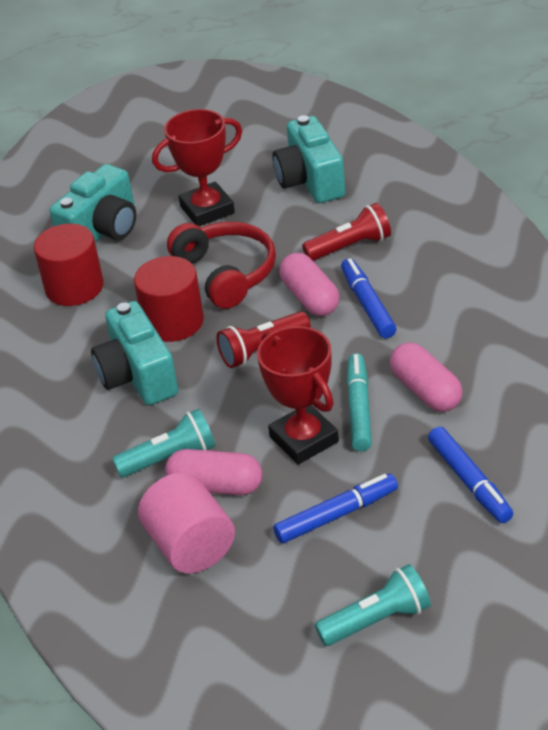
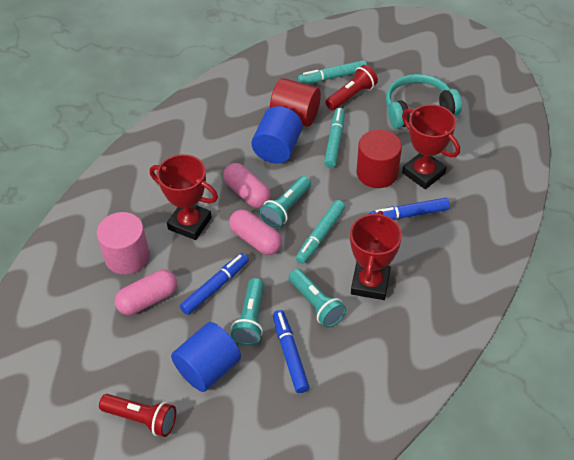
blue cylinder: none = 0 -> [171,322,241,392] [251,106,302,164] = 2
red headphones: [167,222,276,309] = 1 -> none = 0
red trophy: [152,109,242,227] [257,326,339,465] = 2 -> [150,154,218,240] [350,211,402,300] [402,104,460,189] = 3
turquoise camera: [50,164,136,242] [91,301,178,405] [272,115,346,203] = 3 -> none = 0
turquoise flashlight: [112,409,216,478] [315,564,431,646] = 2 -> [231,278,264,345] [260,176,311,228] [289,269,346,328] = 3
turquoise headphones: none = 0 -> [386,74,462,129] = 1
turquoise marker: [347,353,372,451] = 1 -> [296,200,345,264] [298,60,367,84] [324,108,345,168] = 3

